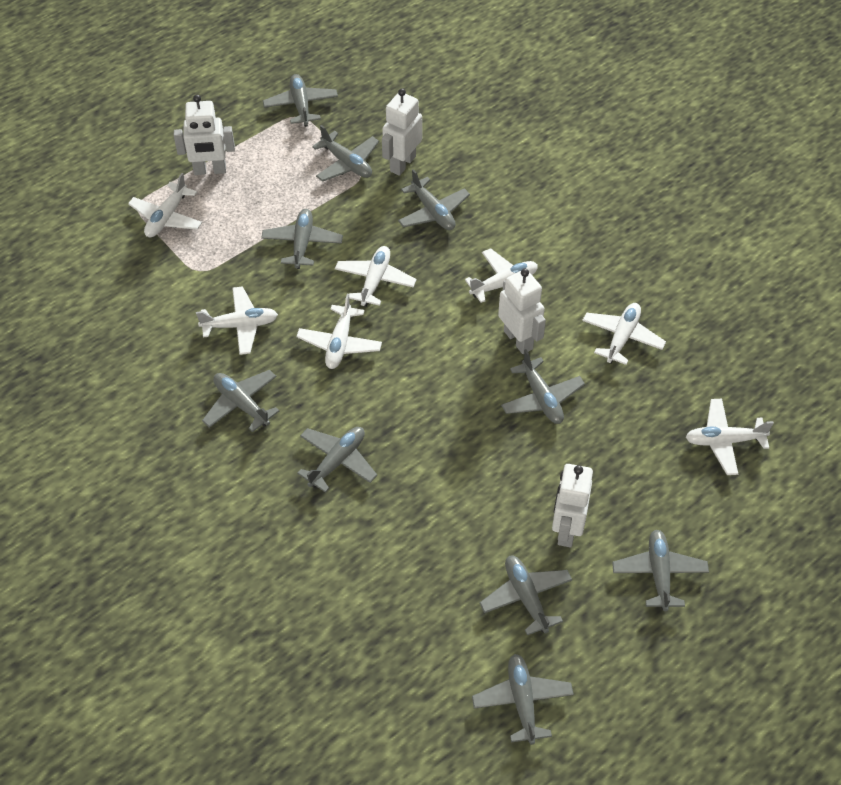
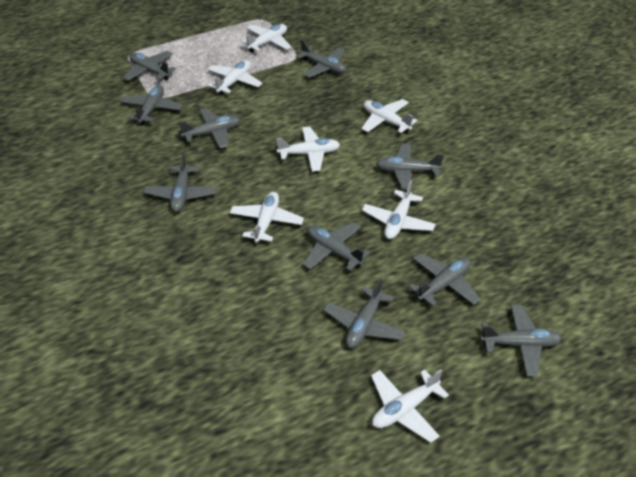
white robot: [174,95,235,175] [382,88,422,176] [498,269,546,354] [552,464,593,548] = 4 -> none = 0

